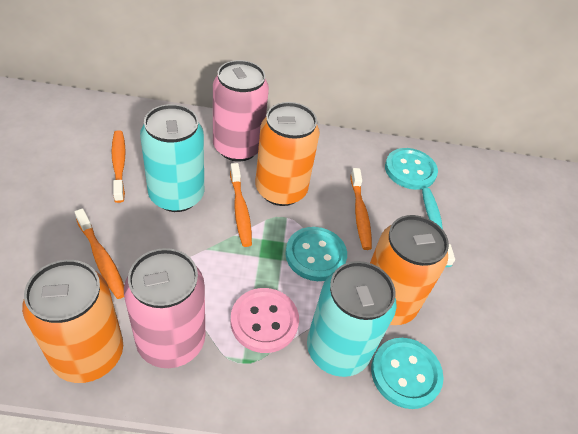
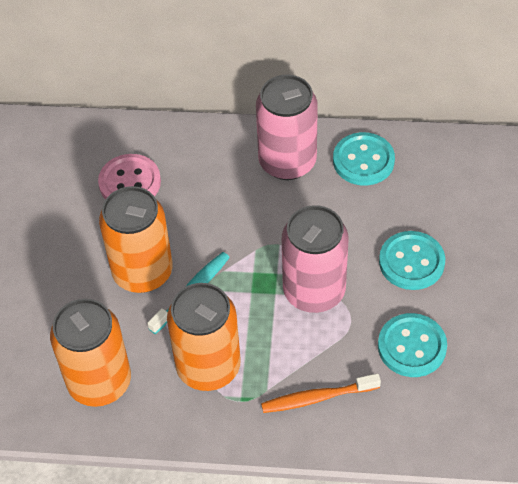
orange toothbrush: [75,209,124,299] [111,130,126,203] [230,163,252,247] [350,168,372,250] = 4 -> [261,373,381,413] = 1
turquoise can: [140,104,204,212] [307,261,397,377] = 2 -> none = 0

